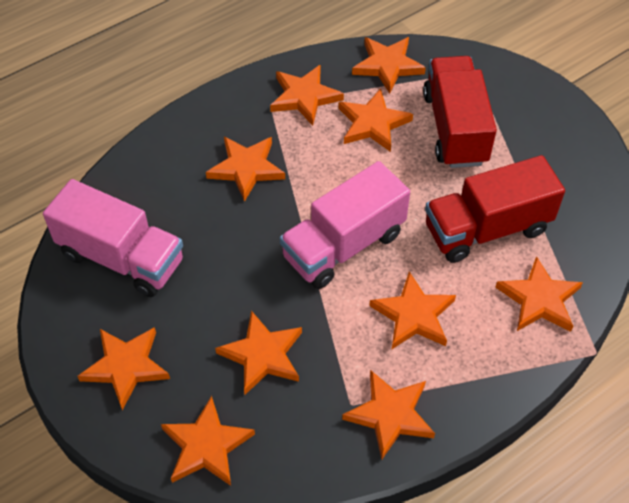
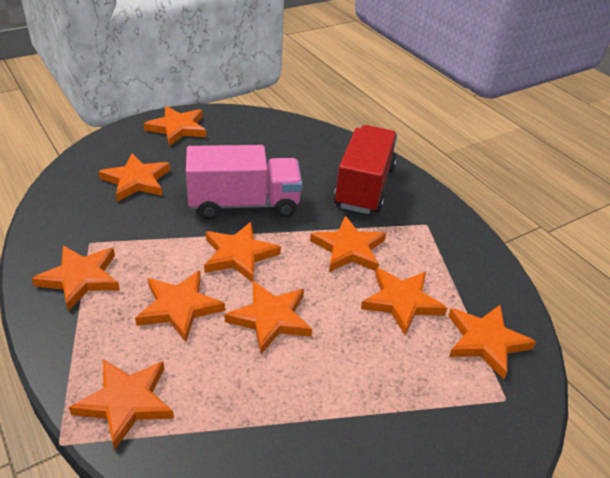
pink truck: [43,179,183,297] [280,161,410,289] = 2 -> [186,145,303,219] = 1
red truck: [423,56,497,168] [425,155,565,263] = 2 -> [334,125,397,214] = 1

